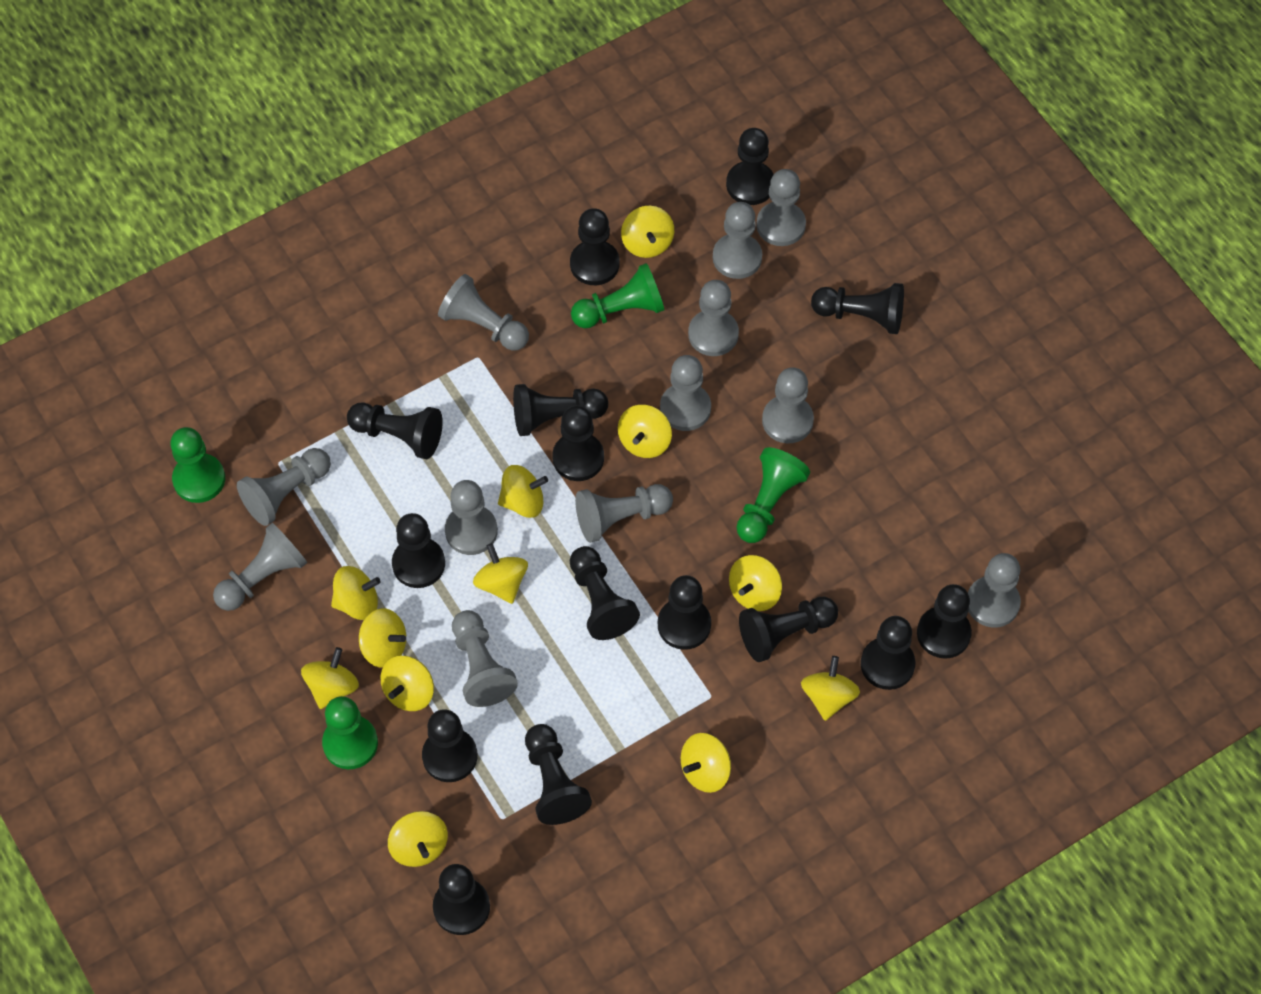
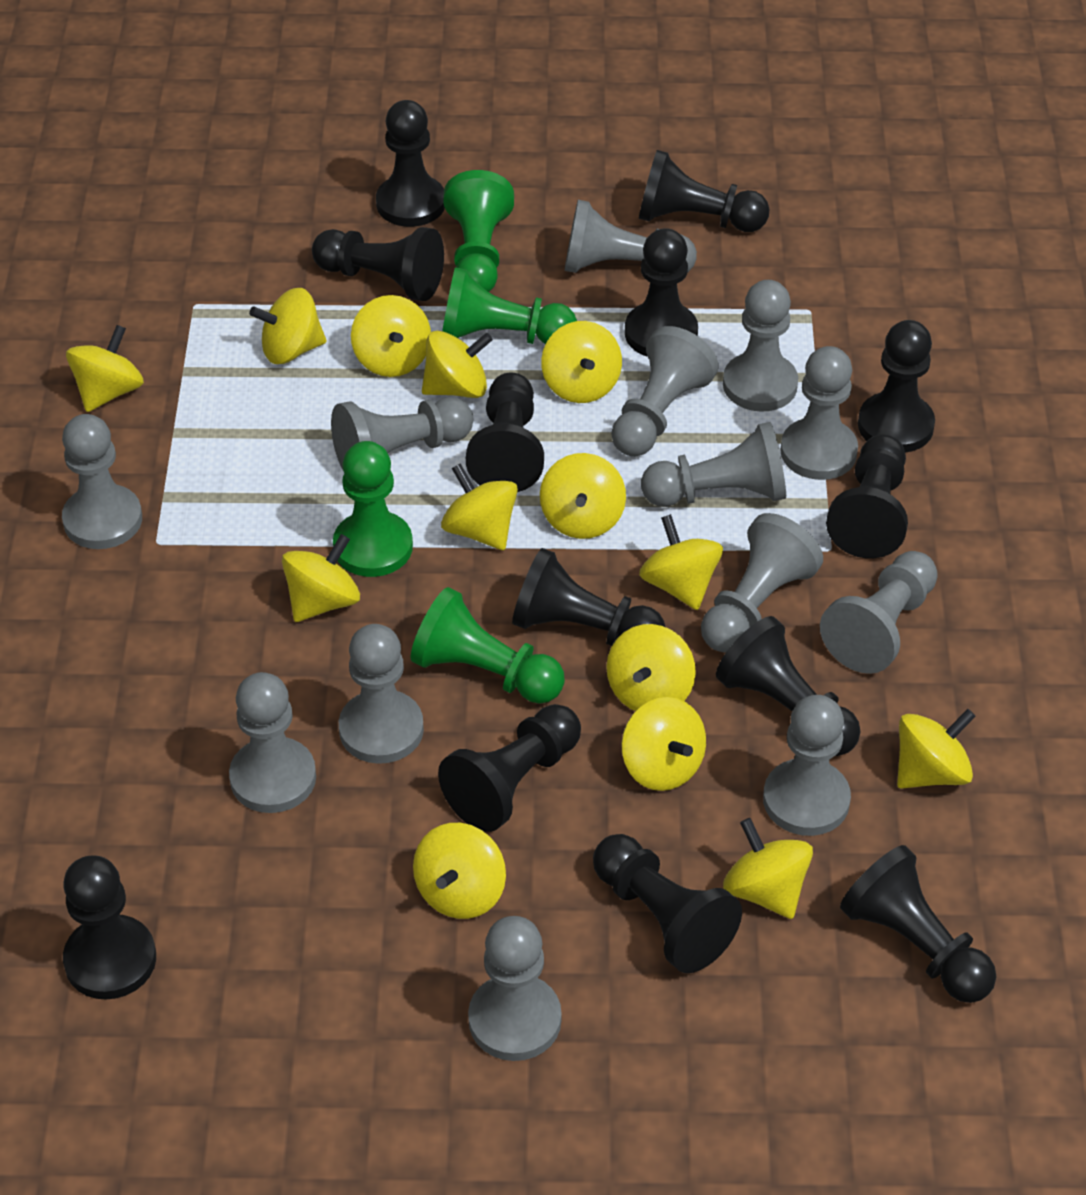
black pawn: [347,402,443,459] [392,513,445,588] [422,709,478,782] [433,864,490,935] [513,384,608,436] [525,724,592,825] [552,406,604,481] [570,208,620,285] [570,546,640,640] [658,575,711,650] [726,128,774,205] [739,597,838,662] [811,283,904,334] [861,616,916,690] [917,584,972,659] = 15 -> [63,855,156,1000] [312,227,444,301] [376,100,445,227] [438,704,581,832] [466,373,544,492] [512,548,665,646] [593,834,742,973] [625,228,698,357] [639,150,770,232] [716,616,861,756] [826,435,908,558] [840,845,996,1003] [858,320,935,453] = 13
grey pawn: [213,523,307,611] [237,448,331,526] [438,274,529,351] [445,480,498,555] [452,610,518,707] [575,484,673,543] [660,355,711,431] [688,280,739,356] [713,202,762,279] [756,169,806,246] [762,367,814,443] [968,553,1021,628] = 12 -> [62,414,142,549] [229,672,316,813] [331,397,473,470] [339,624,424,764] [468,916,562,1061] [565,200,697,273] [611,326,719,457] [641,422,786,507] [701,513,823,652] [723,280,798,412] [763,695,851,836] [780,346,858,480] [820,551,938,674] = 13
yellow spinning top: [301,647,359,709] [331,566,381,620] [359,608,406,668] [381,656,434,711] [388,811,448,867] [473,543,528,604] [498,465,548,518] [618,405,672,458] [621,206,674,258] [681,733,731,793] [729,555,782,611] [801,656,860,721] = 12 -> [66,325,144,412] [249,288,326,364] [282,534,360,622] [351,295,431,377] [413,823,506,919] [422,331,493,398] [441,463,518,550] [540,453,626,539] [541,321,622,403] [606,624,696,711] [622,697,706,791] [639,514,723,610] [723,818,813,919] [897,709,976,789] = 14

